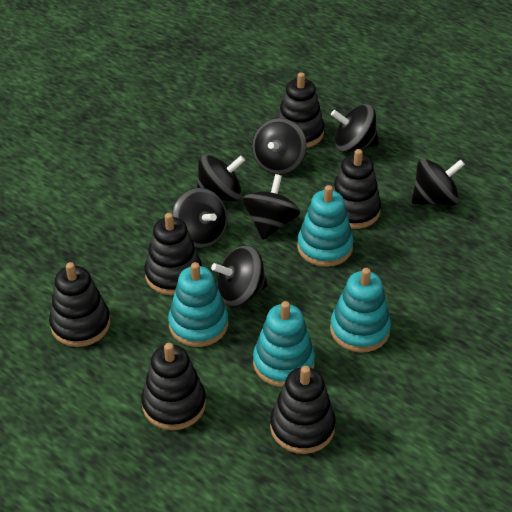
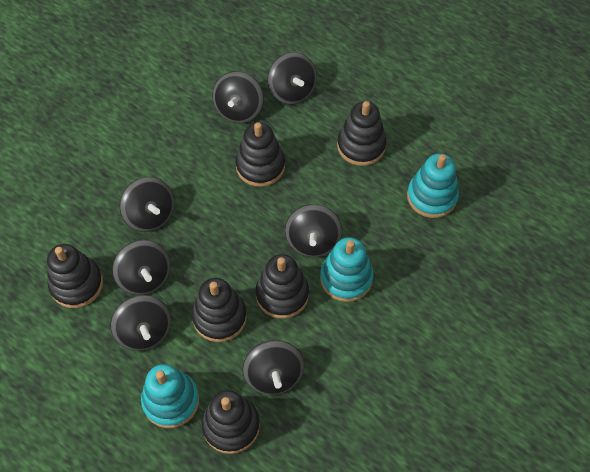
turquoise stacking toy: [168,262,228,347] [253,301,315,387] [297,185,354,267] [330,268,391,353] = 4 -> [141,364,199,428] [320,237,374,302] [407,154,459,218] = 3

